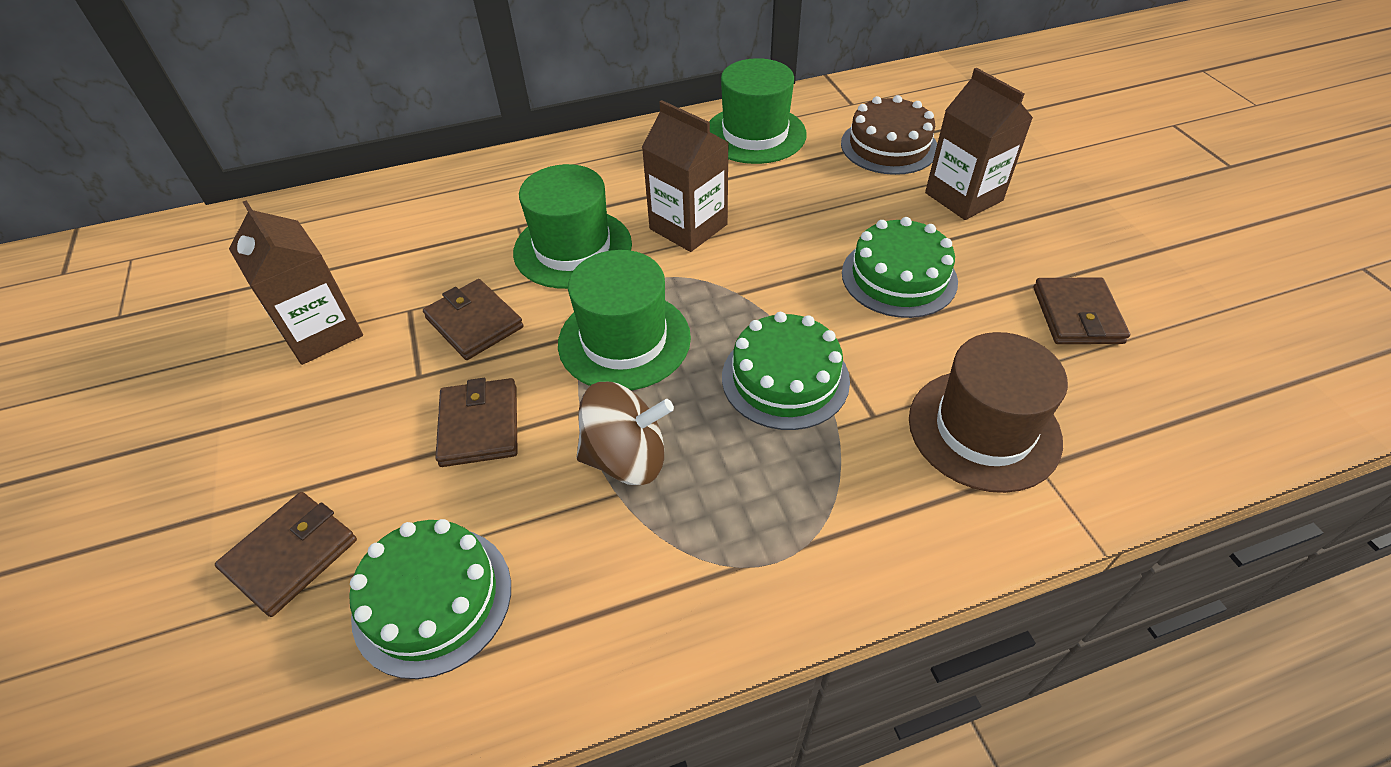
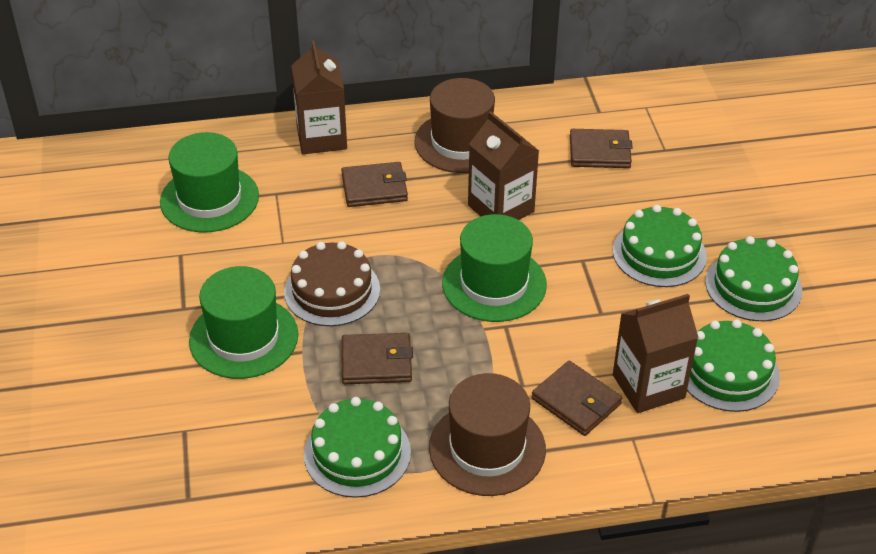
brown hat: [909,332,1068,493] = 1 -> [414,78,495,173] [429,373,546,496] = 2
brown spinning top: [576,382,674,485] = 1 -> none = 0
green cake: [349,519,511,679] [722,312,850,430] [842,217,958,318] = 3 -> [304,397,411,498] [613,205,707,287] [687,319,780,412] [705,236,802,321] = 4

